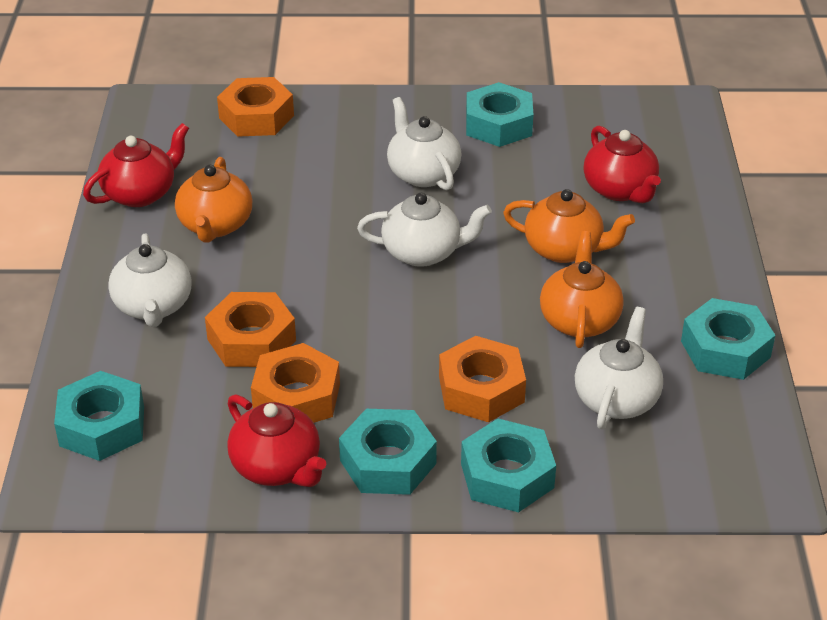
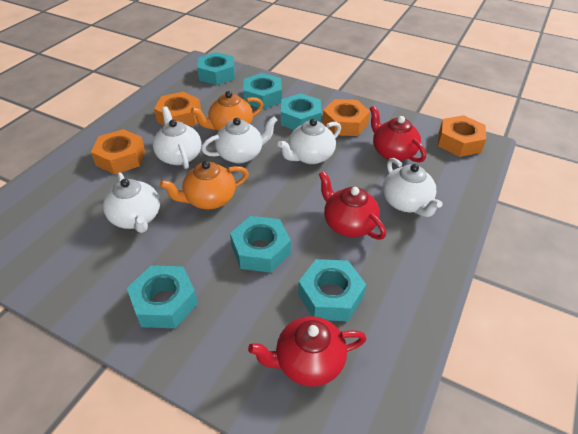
orange teapot: [175,157,252,243] [503,189,635,263] [540,231,624,348] = 3 -> [160,161,249,210] [191,91,263,131] = 2
turquoise nut: [54,371,144,461] [339,409,437,495] [461,418,556,513] [466,82,533,147] [681,298,775,380] = 5 -> [127,265,198,328] [197,52,235,85] [230,216,291,273] [243,73,282,109] [281,93,322,130] [298,259,366,321] = 6
white teapot: [108,233,192,327] [357,193,492,267] [387,97,462,191] [575,307,663,429] = 4 -> [103,173,160,233] [153,106,201,169] [201,116,277,163] [278,119,341,164] [383,158,443,217] = 5

